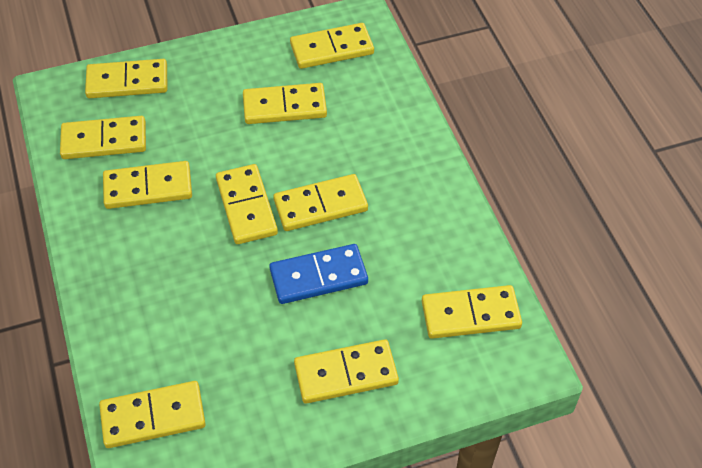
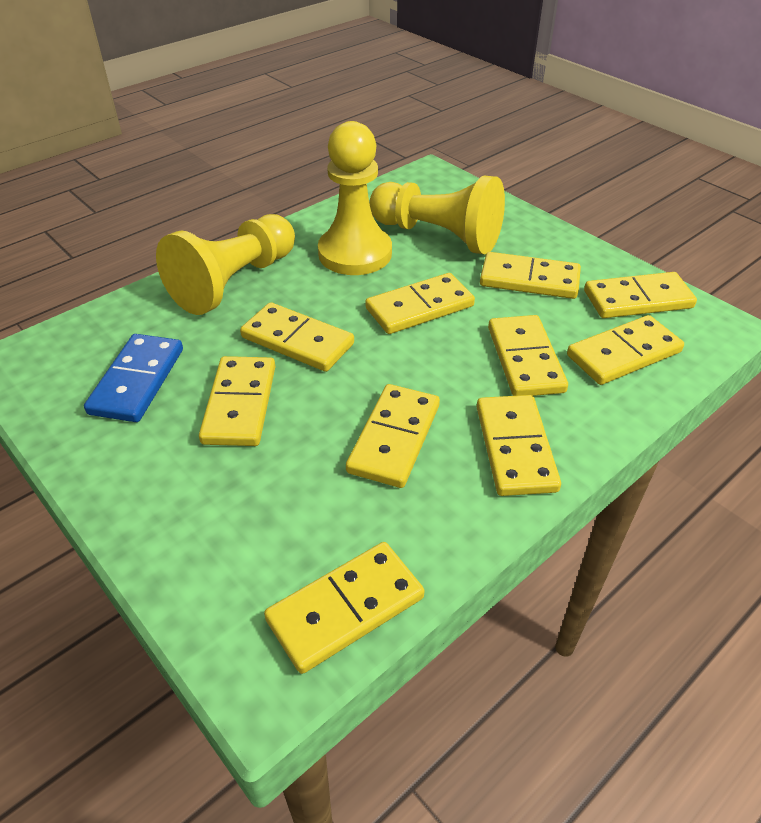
yellow pawn: none = 0 -> [156,214,295,315] [318,121,392,275] [369,175,505,255] = 3

